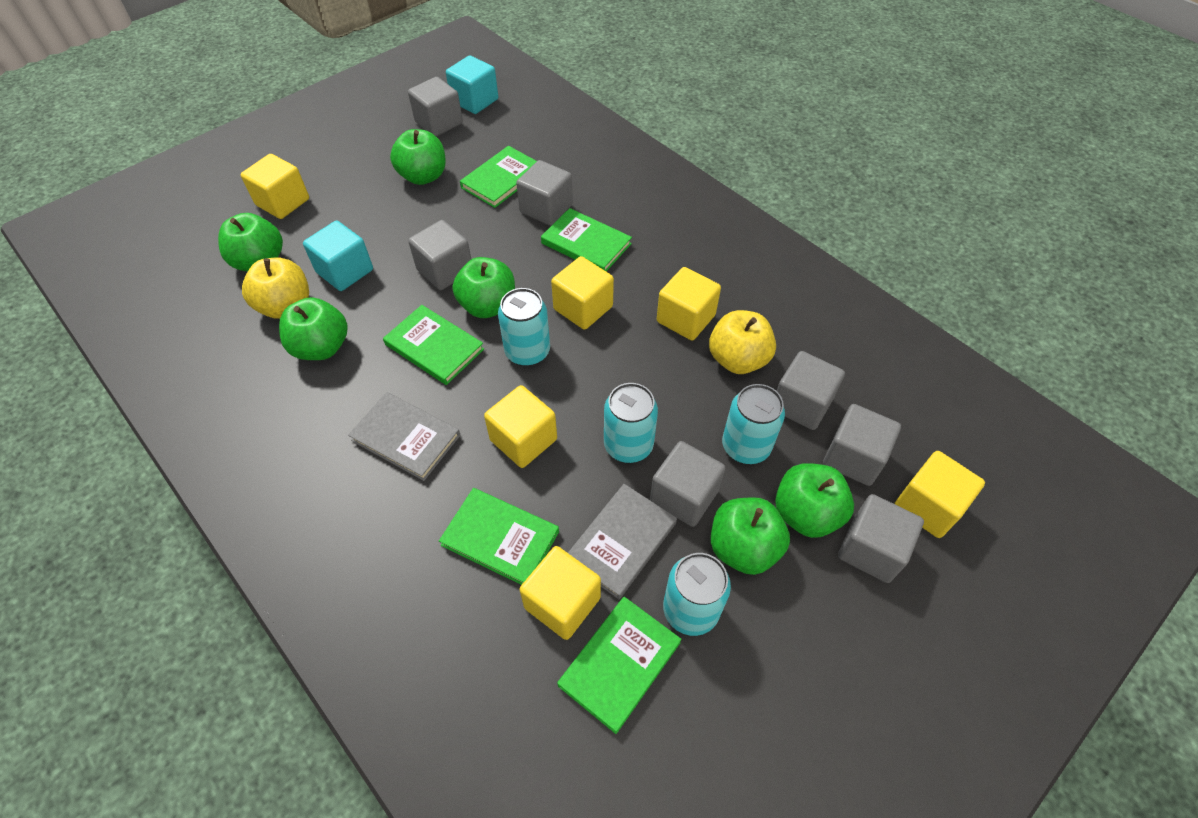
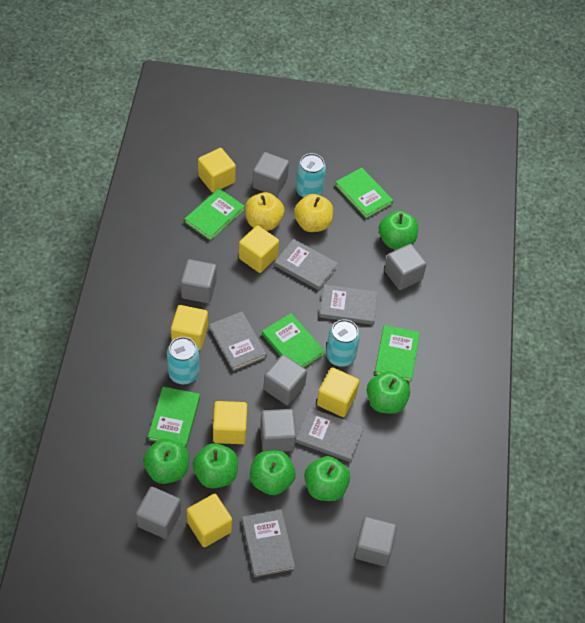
grey book: [348,392,460,481] [568,484,677,599] = 2 -> [209,312,267,371] [242,509,295,577] [274,239,339,291] [296,407,364,462] [320,284,378,325] = 5
turquoise can: [498,288,550,366] [604,383,658,463] [663,553,731,636] [722,384,785,464] = 4 -> [167,337,199,384] [296,153,326,198] [326,319,360,367] = 3
turquoise cube: [303,221,373,291] [446,55,498,114] = 2 -> none = 0

